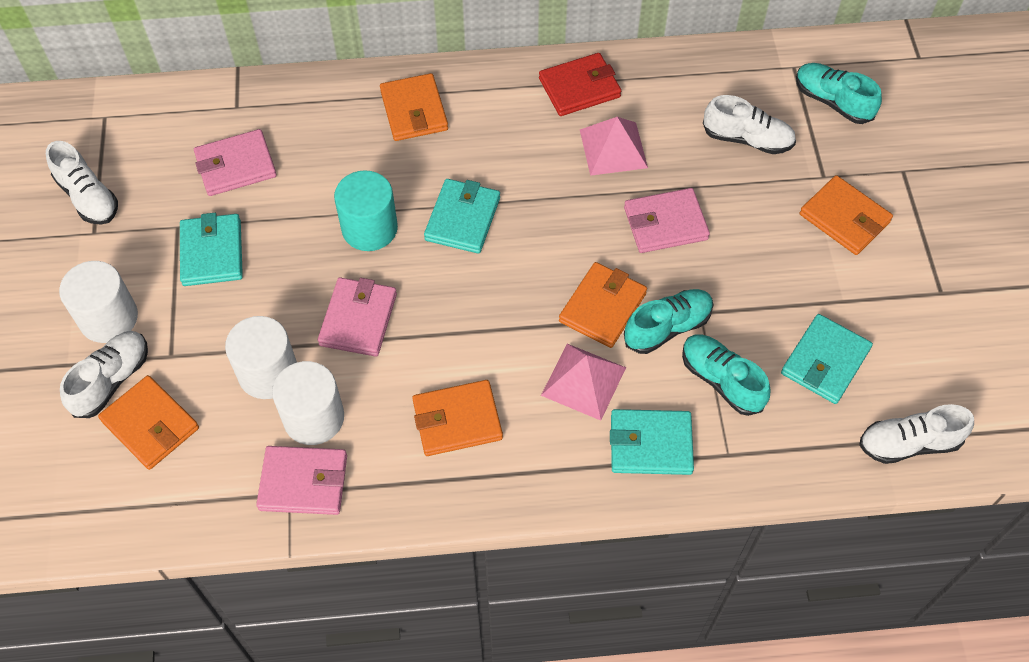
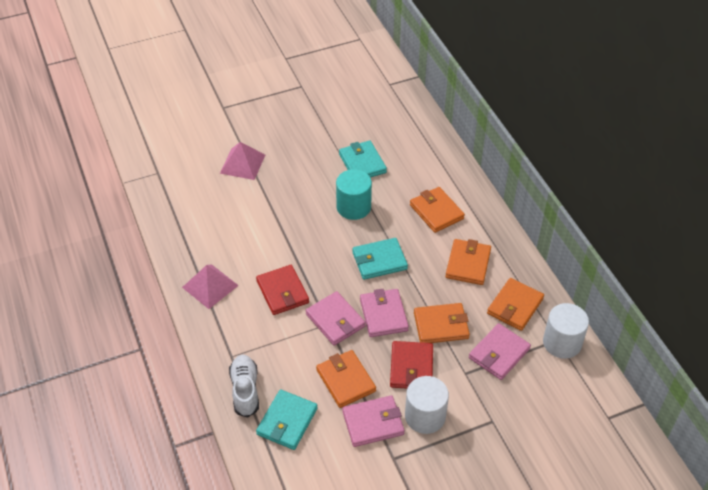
red wallet: [539,53,621,116] = 1 -> [256,265,309,315] [390,341,433,389] = 2
turquoise shoe: [624,289,714,354] [682,334,771,416] [796,63,882,124] = 3 -> none = 0
turquoise wallet: [180,213,243,286] [424,179,500,254] [610,409,694,475] [781,314,873,404] = 4 -> [256,389,318,450] [339,140,387,178] [352,238,408,280] = 3
white cylinder: [59,261,138,343] [225,316,297,399] [272,361,344,445] = 3 -> [405,376,449,434] [543,303,589,359] = 2
white shoe: [46,141,118,225] [60,331,148,418] [703,95,796,154] [859,404,974,464] = 4 -> [229,355,259,418] = 1

